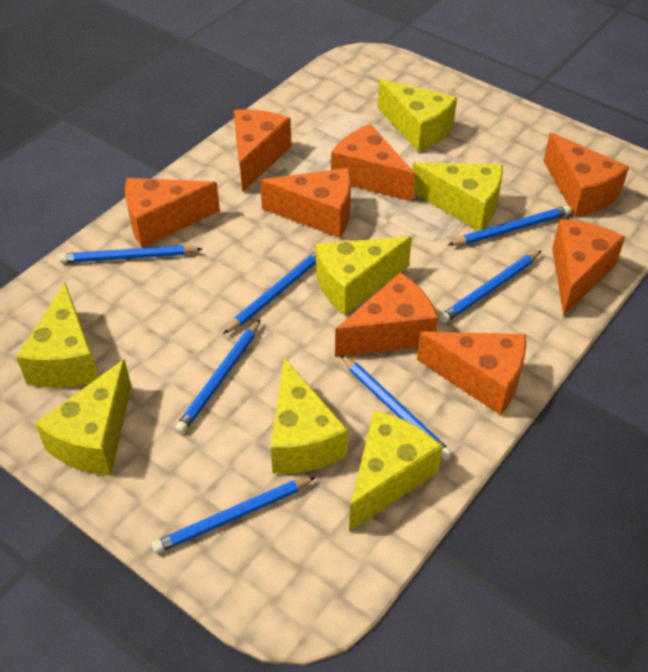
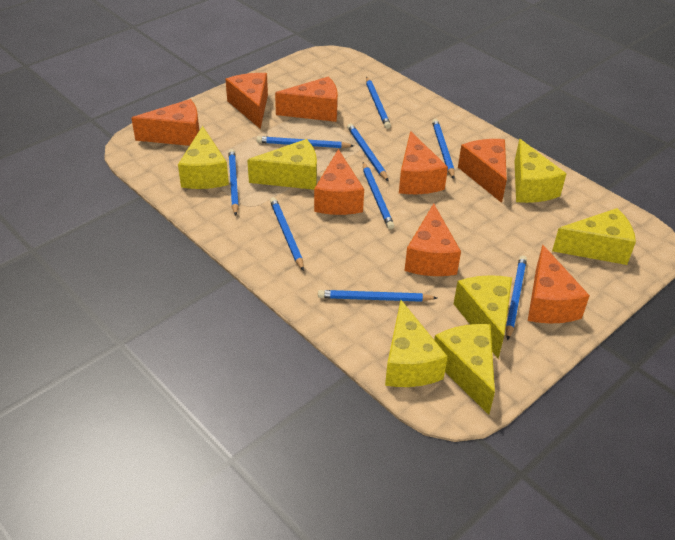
blue pencil: [59,245,202,263] [152,477,316,554] [175,319,261,433] [223,251,316,334] [340,355,452,460] [439,250,542,323] [448,205,571,245] = 7 -> [228,149,239,216] [257,136,354,148] [270,197,304,271] [318,290,437,302] [347,123,389,182] [363,162,394,229] [366,77,391,129] [432,119,455,179] [506,255,527,340] = 9

